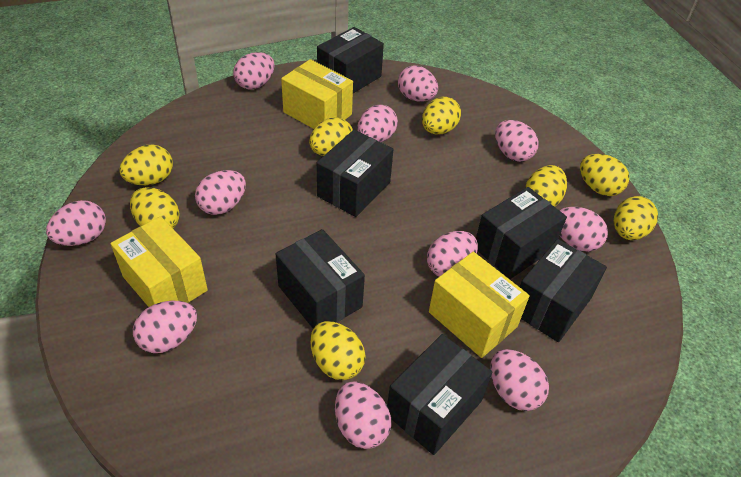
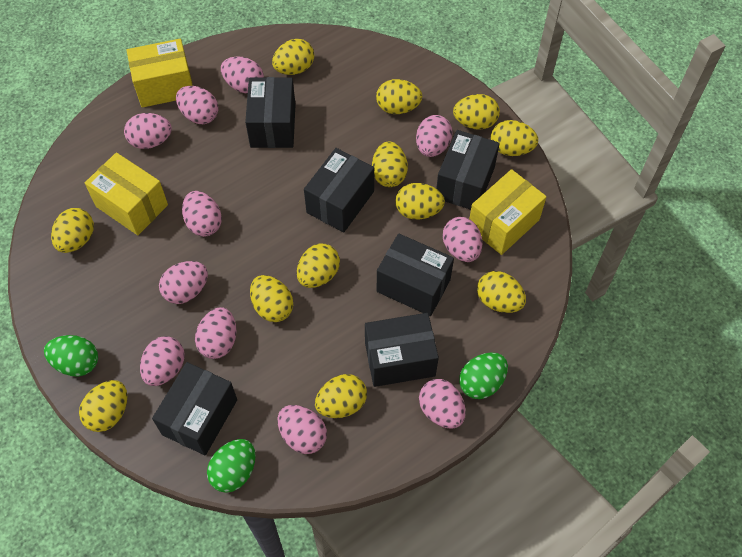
green egg: none = 0 -> [44,335,98,376] [207,439,255,493] [459,352,508,399] = 3
yellow egg: [119,144,173,185] [130,187,180,229] [309,117,353,156] [310,321,366,380] [422,97,461,135] [525,165,567,207] [580,154,629,196] [614,196,658,240] = 8 -> [51,208,94,253] [79,380,127,432] [250,275,293,322] [272,39,314,75] [297,244,340,288] [315,374,367,418] [372,141,408,187] [376,79,422,114] [395,183,445,220] [453,94,500,129] [477,271,526,313] [491,120,538,156] = 12

